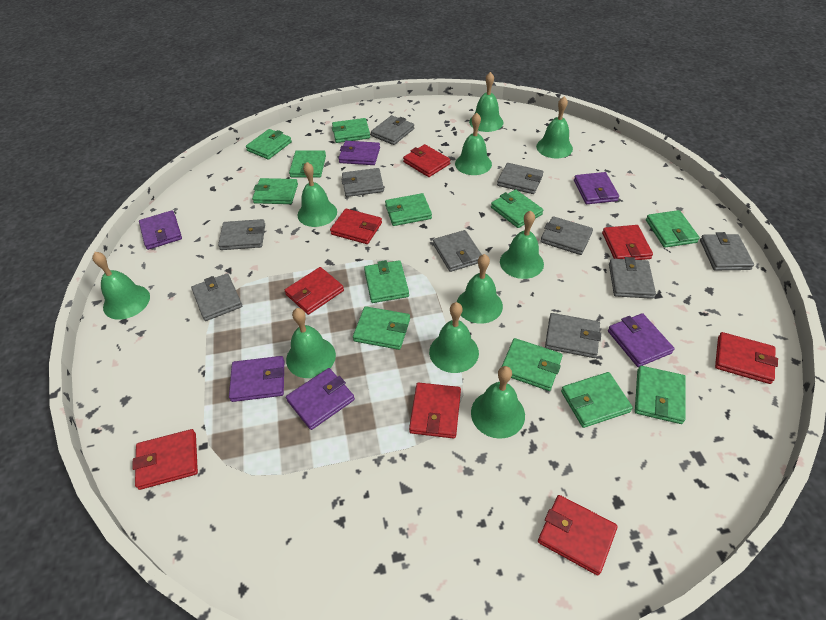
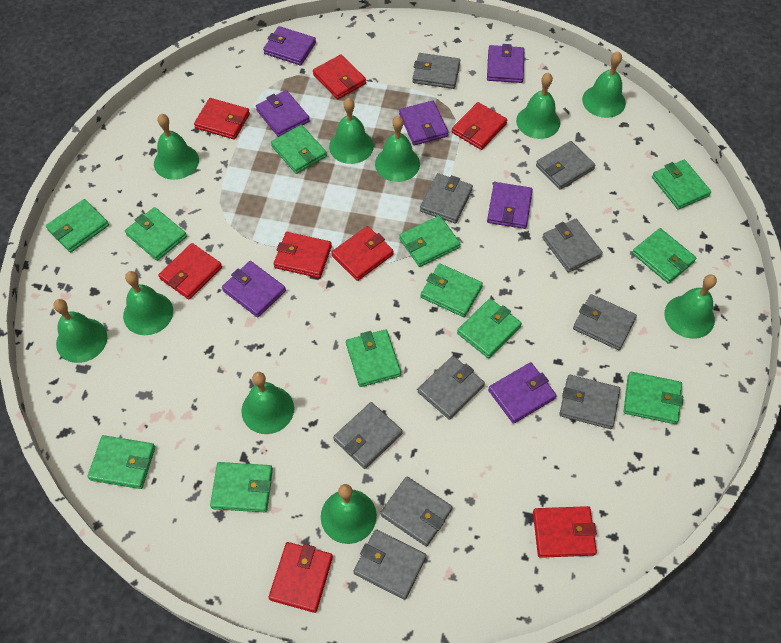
purple wallet: [139,210,182,250] [229,356,284,402] [286,368,355,430] [339,141,380,165] [574,172,619,204] [608,313,674,367] = 6 -> [222,261,286,318] [256,90,310,137] [263,26,316,66] [399,100,449,145] [487,44,524,83] [487,182,533,229] [488,362,557,424] = 7

